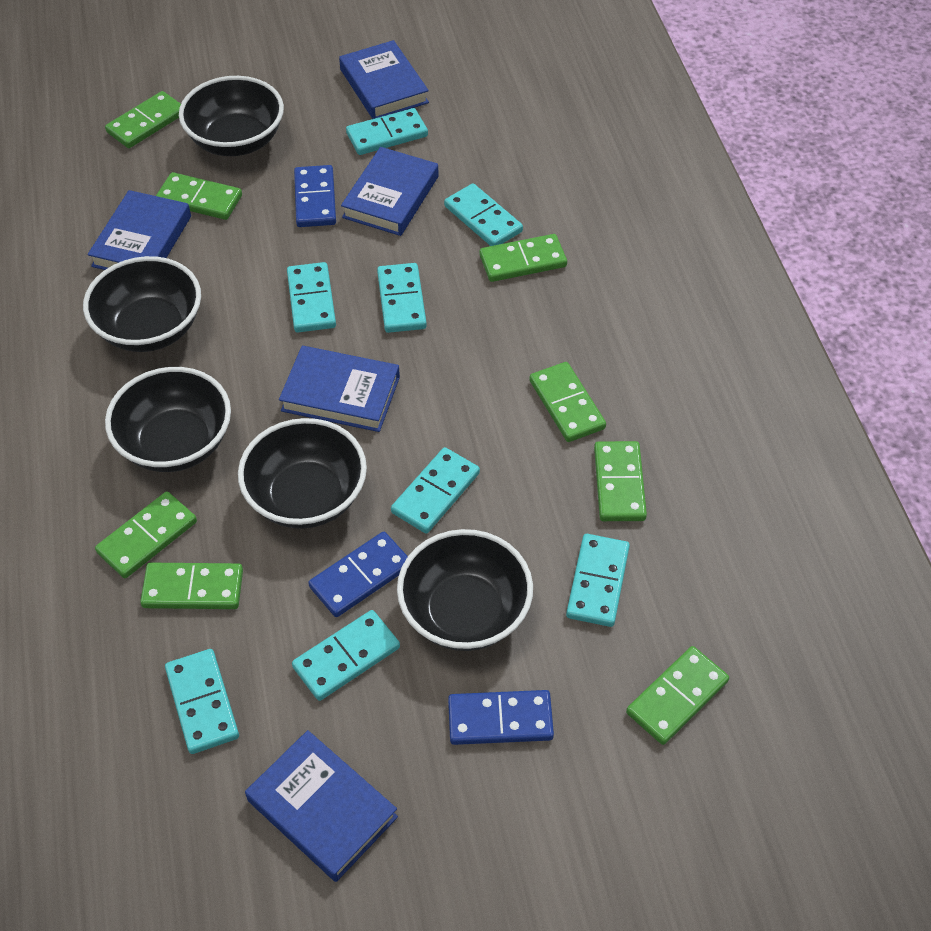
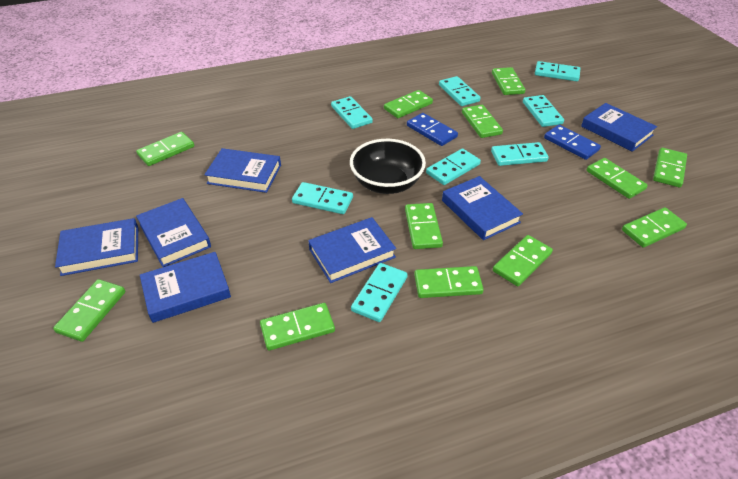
black bowl: [83,256,201,352] [105,367,231,472] [179,76,284,156] [238,418,367,529] [397,529,533,651] = 5 -> [350,139,426,194] = 1
blue book: [88,190,191,270] [245,730,398,882] [279,346,400,432] [339,40,429,119] [341,147,439,236] = 5 -> [55,218,138,276] [136,198,211,267] [140,252,231,323] [204,148,281,193] [308,217,396,283] [442,176,523,240] [581,103,657,152] = 7
blue domino: [294,165,336,227] [308,532,408,617] [448,690,554,745] = 3 -> [407,113,458,146] [544,125,601,160] = 2
green domino: [95,491,197,578] [105,91,181,148] [140,563,243,609] [156,172,242,220] [479,234,567,282] [529,362,606,442] [594,441,647,521] [626,646,729,745] = 8 -> [53,279,125,342] [136,132,194,166] [260,303,335,351] [384,90,433,118] [405,203,443,249] [414,266,484,298] [462,105,503,138] [492,67,525,95] [493,235,553,286] [587,158,648,199] [622,207,687,248] [653,148,687,187] = 12

